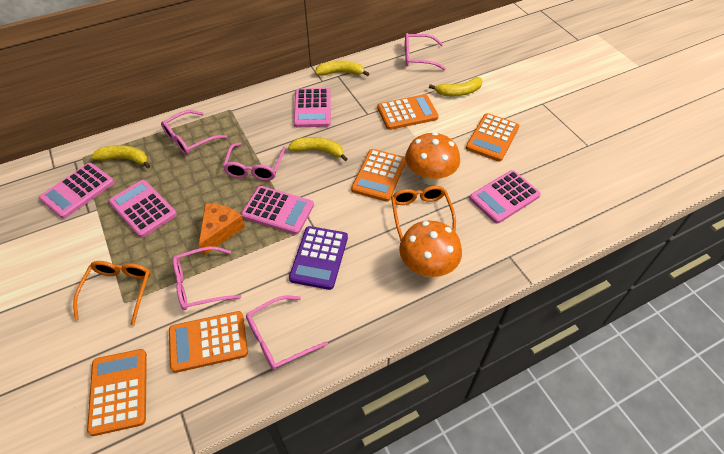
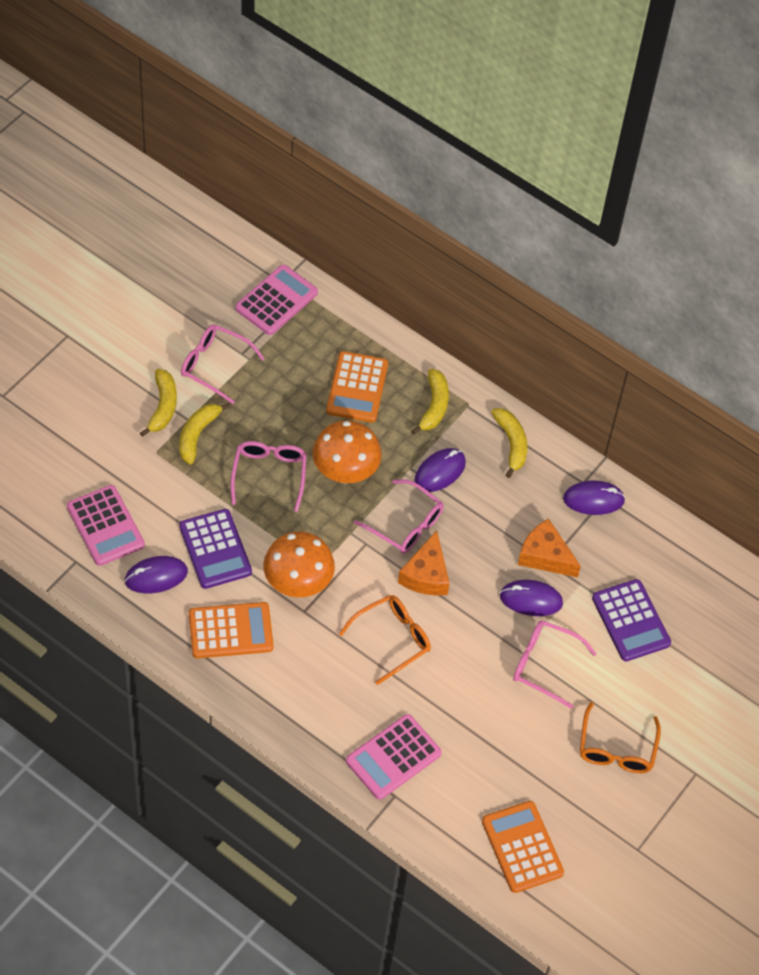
orange calculator: [87,349,147,436] [169,311,248,373] [351,149,406,202] [377,94,439,130] [466,113,520,162] = 5 -> [189,602,273,658] [326,351,388,423] [482,801,564,893] = 3
orange cheese: [198,203,245,256] = 1 -> [398,531,450,595] [518,519,581,577] = 2
pink calculator: [39,163,114,219] [109,180,177,238] [241,186,314,234] [294,88,331,128] [470,170,541,224] = 5 -> [67,485,145,566] [235,265,318,335] [346,714,442,800] = 3
pink glasses: [161,110,227,155] [173,247,241,310] [223,142,286,181] [246,295,328,370] [405,33,446,70] = 5 -> [181,325,265,404] [230,441,307,512] [354,479,444,554] [513,620,597,709] = 4
purple calculator: [289,226,348,290] = 1 -> [179,509,252,589] [592,579,671,661] = 2
purple mouse: none = 0 -> [124,556,188,594] [414,448,466,492] [500,579,563,616] [563,480,625,515] = 4

